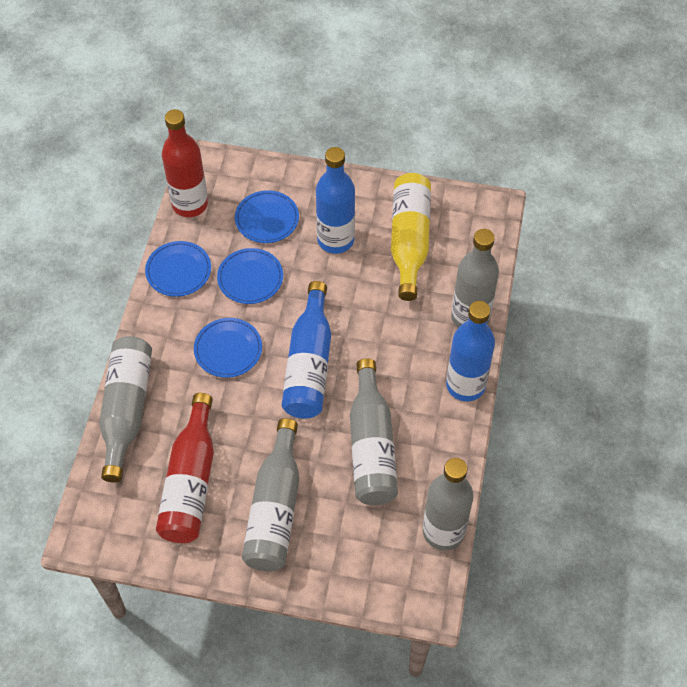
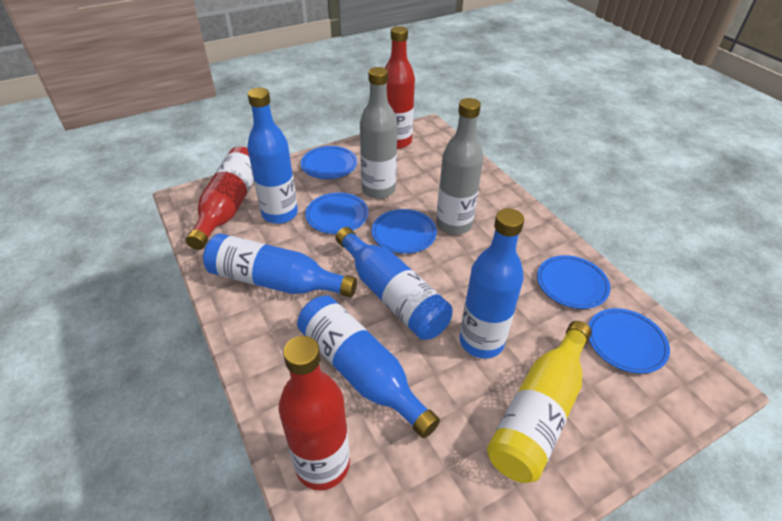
blue bottle: [282,281,331,419] [316,147,355,254] [446,301,495,401] = 3 -> [203,234,357,298] [247,88,298,224] [297,295,440,438] [336,227,453,340] [459,208,524,358] = 5
blue plate: [145,241,211,297] [194,318,262,378] [217,248,283,304] [235,190,299,243] = 4 -> [301,146,357,179] [305,193,369,234] [372,209,437,254] [537,255,611,309] [588,308,670,374] = 5
grey bottle: [99,336,152,483] [242,418,299,572] [350,358,398,505] [423,458,474,551] [451,229,499,328] = 5 -> [360,67,397,199] [436,98,484,235] = 2
red bottle: [156,393,214,543] [162,109,208,217] = 2 -> [186,146,254,250] [279,336,350,490] [385,26,415,149] = 3

